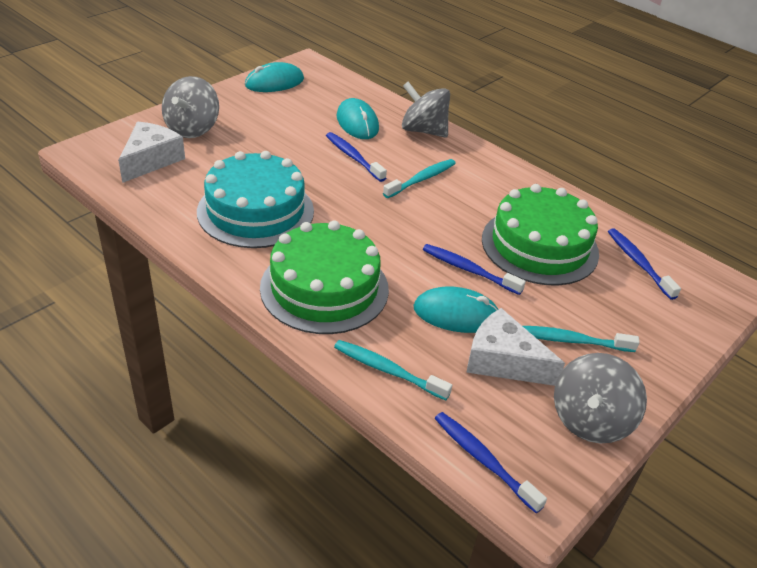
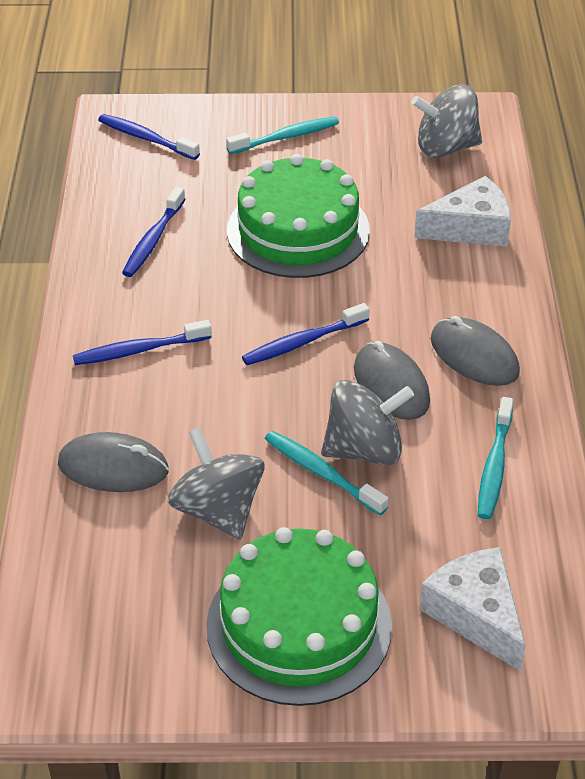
grey mouse: none = 0 -> [58,432,169,492] [354,341,430,420] [431,316,520,386] = 3
turquoise cake: [197,151,314,248] = 1 -> none = 0
turquoise mouse: [245,62,304,92] [337,98,379,139] [413,286,499,333] = 3 -> none = 0

